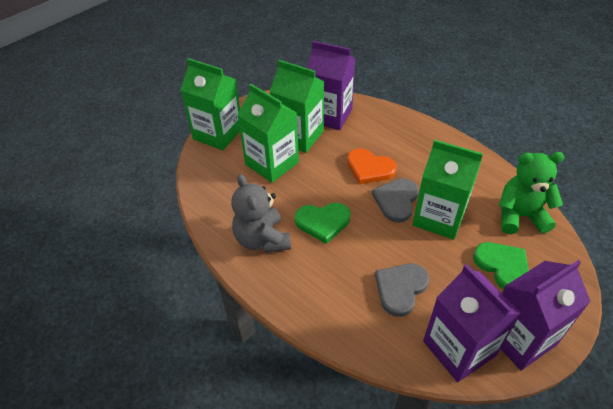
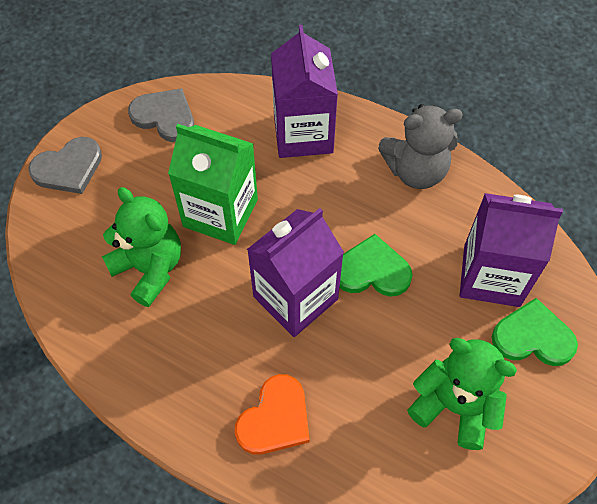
green carton: [180,58,240,150] [237,84,299,183] [270,60,324,153] [412,139,483,240] = 4 -> [168,124,258,245] = 1
green teddy bear: [499,152,564,234] = 1 -> [102,187,181,307] [407,338,517,450] = 2

